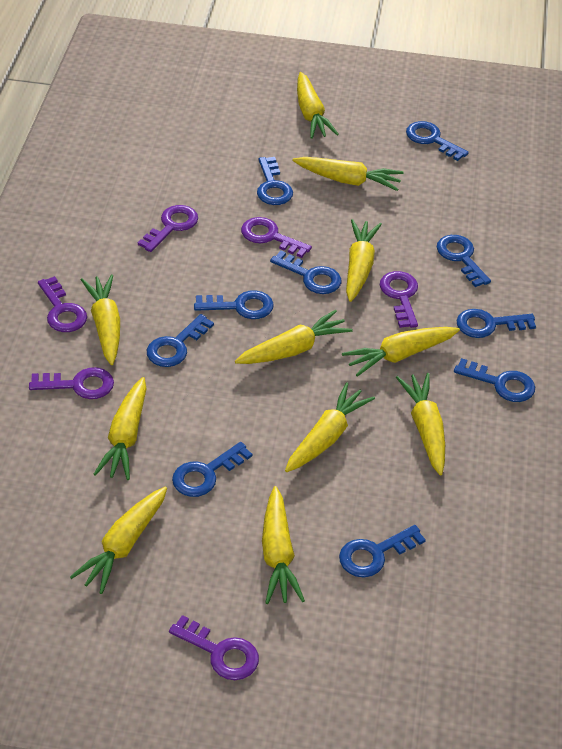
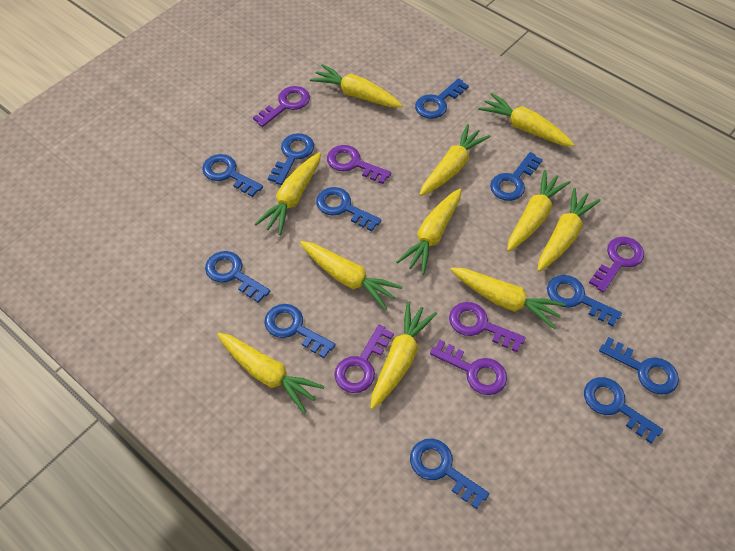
blue key: [147,314,214,367] [172,442,252,497] [194,290,274,319] [257,157,293,205] [270,251,341,294] [339,525,426,577] [406,121,469,161] [437,235,491,287] [454,358,535,402] [456,309,536,338] = 10 -> [202,154,263,197] [205,251,270,303] [264,304,336,358] [268,133,314,185] [316,187,382,231] [410,439,490,509] [415,78,469,119] [490,152,543,201] [547,275,622,326] [584,377,663,443] [599,337,679,395] = 11

